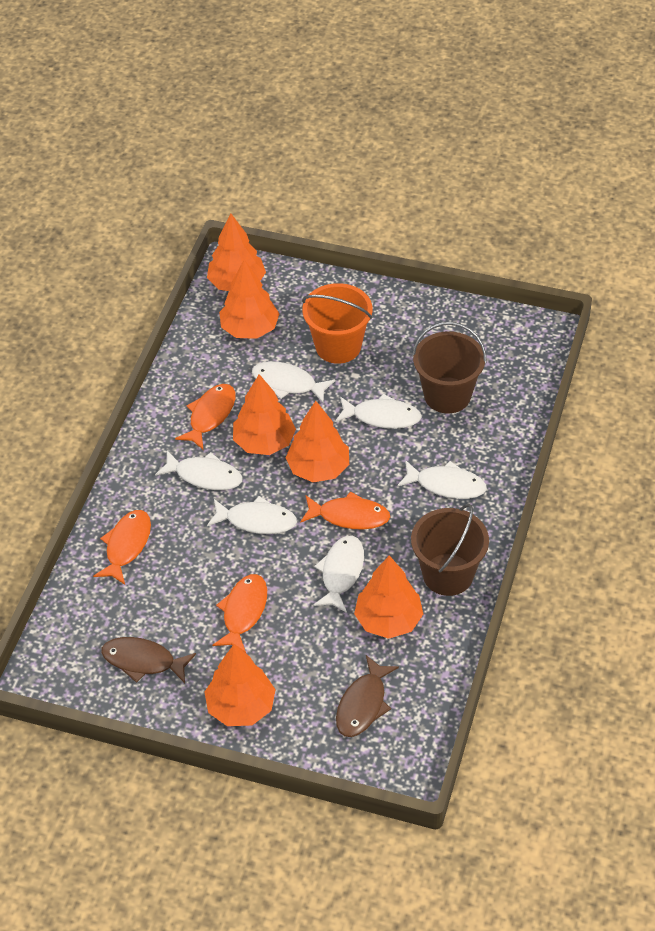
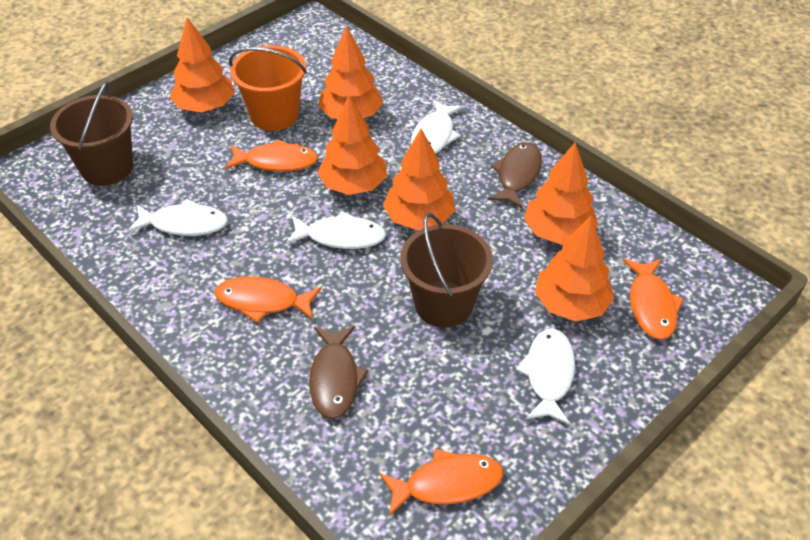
white fish: [155,450,242,490] [207,496,297,534] [252,361,335,403] [313,536,364,613] [335,394,422,429] [397,460,487,499] = 6 -> [128,199,228,236] [286,211,386,249] [411,99,463,154] [516,328,575,425] = 4

